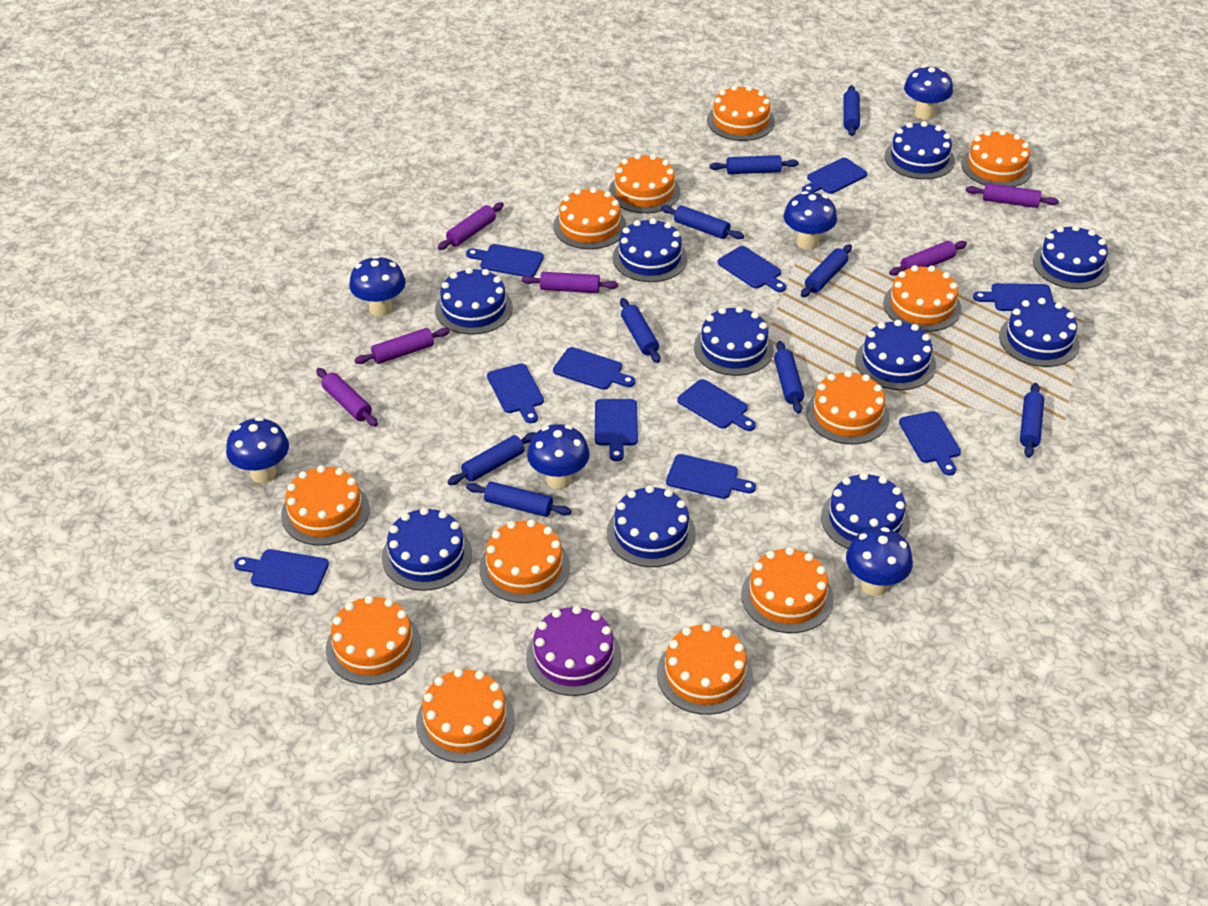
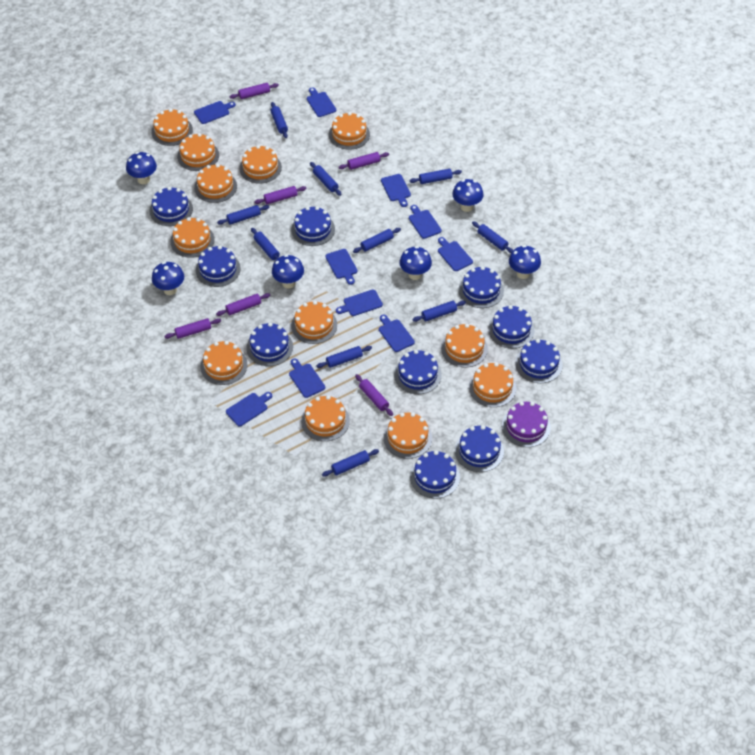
blue cutting board: [234,549,329,595] [466,244,544,277] [487,363,544,423] [553,347,635,390] [595,399,638,461] [666,454,756,499] [677,379,756,431] [717,246,786,292] [802,158,867,194] [899,411,961,475] [973,283,1054,311] = 11 -> [194,101,236,124] [226,392,272,427] [289,358,325,398] [307,87,336,117] [325,249,358,285] [336,290,383,316] [379,315,415,352] [381,174,411,207] [409,205,442,239] [438,237,473,271] = 10
blue rolling pin: [447,432,536,485] [466,481,572,517] [620,298,660,363] [661,205,744,239] [709,155,799,174] [774,341,804,414] [801,244,852,297] [843,85,860,136] [1020,383,1044,458] = 9 -> [217,205,269,225] [251,228,280,260] [271,102,288,138] [310,162,342,196] [317,346,372,368] [322,449,379,477] [353,228,401,253] [409,169,462,184] [412,300,466,322] [472,221,513,253] = 10

